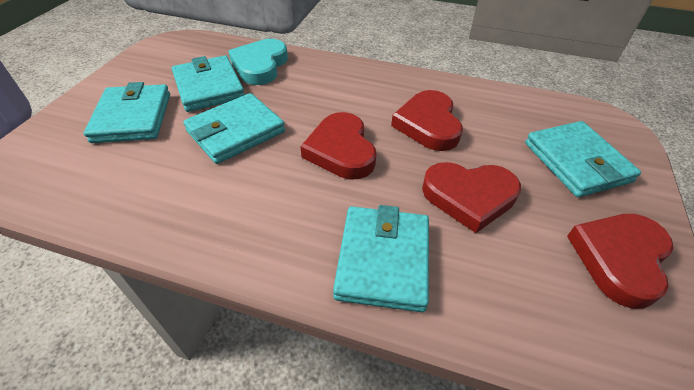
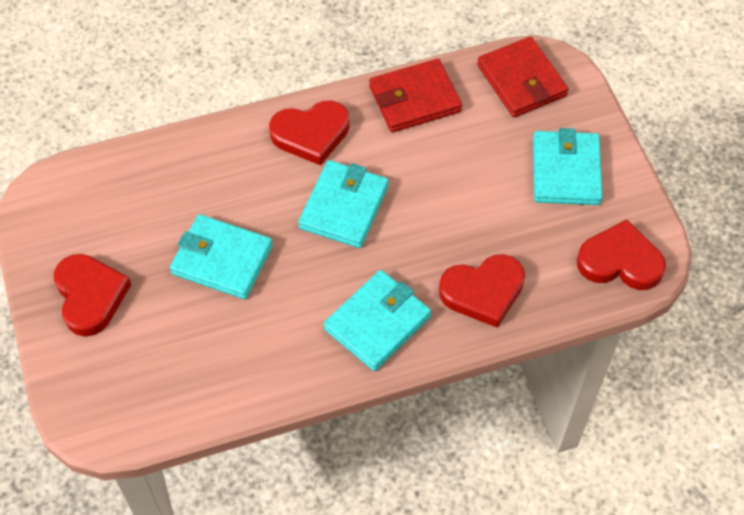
red wallet: none = 0 -> [369,59,462,132] [477,37,569,117] = 2
turquoise heart: [228,39,288,85] = 1 -> none = 0
turquoise wallet: [84,82,170,143] [172,55,245,112] [183,93,285,164] [333,205,429,312] [525,121,641,197] = 5 -> [170,214,273,299] [298,160,389,248] [324,270,431,371] [533,128,603,205] = 4

